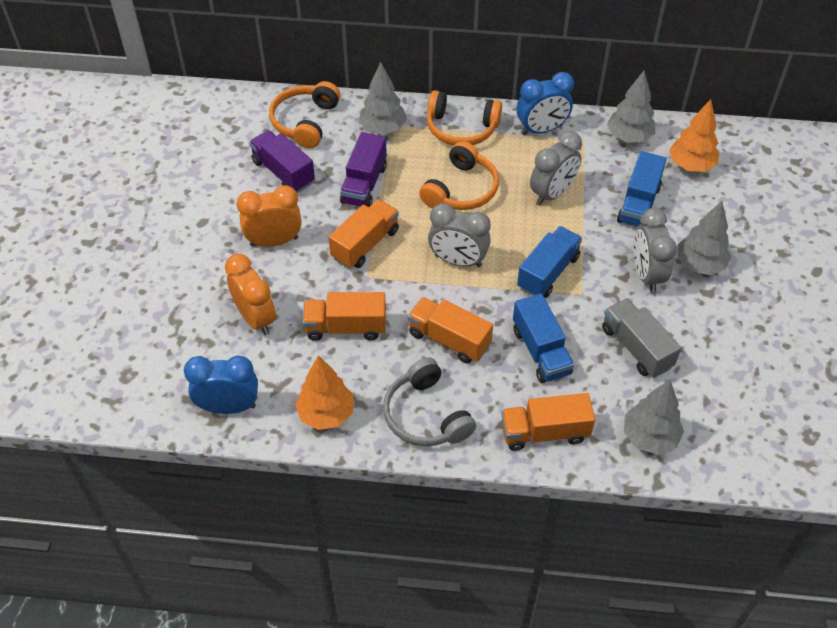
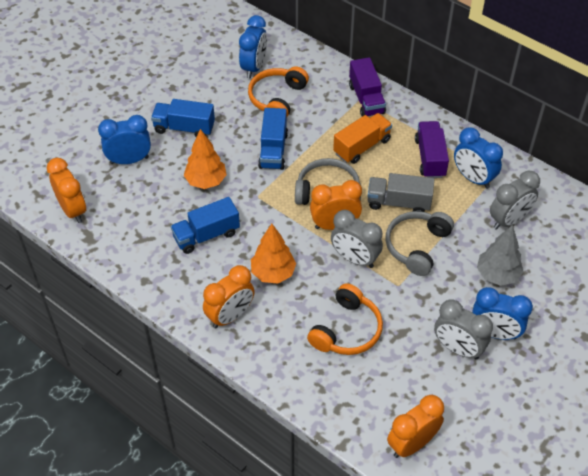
blue clock: [184,356,258,414] [517,72,574,135] = 2 -> [98,115,151,164] [239,15,267,78] [454,127,503,189] [472,287,533,340] = 4
grey headphones: [383,358,476,446] = 1 -> [295,158,361,205] [386,211,454,276] = 2
grey tree: [359,62,407,135] [607,71,655,143] [624,380,684,455] [678,201,731,275] = 4 -> [477,225,524,286] = 1
orange clock: [225,254,276,335] [237,185,302,247] = 2 -> [47,158,86,223] [203,265,255,328] [310,180,362,230] [387,395,444,458] = 4
orange headphones: [269,81,340,148] [419,141,499,210] [427,90,502,146] = 3 -> [248,66,309,117] [307,283,383,355] = 2
orange truck: [302,292,386,341] [328,199,399,269] [408,297,493,364] [501,393,595,451] = 4 -> [333,113,392,164] = 1

